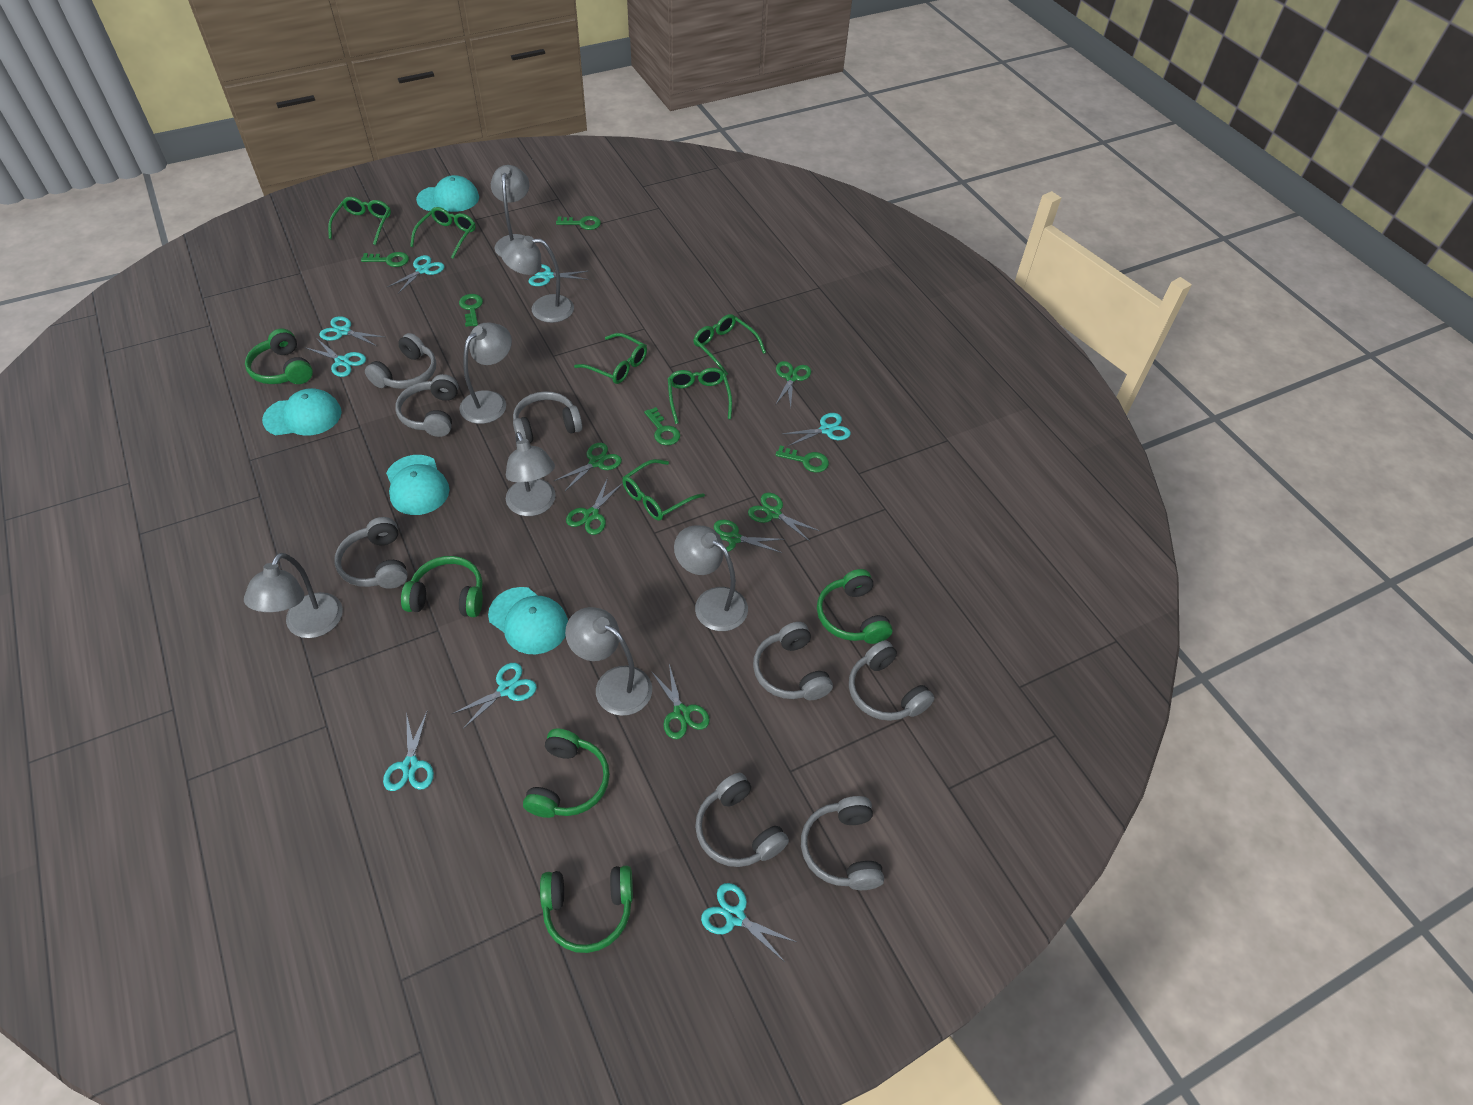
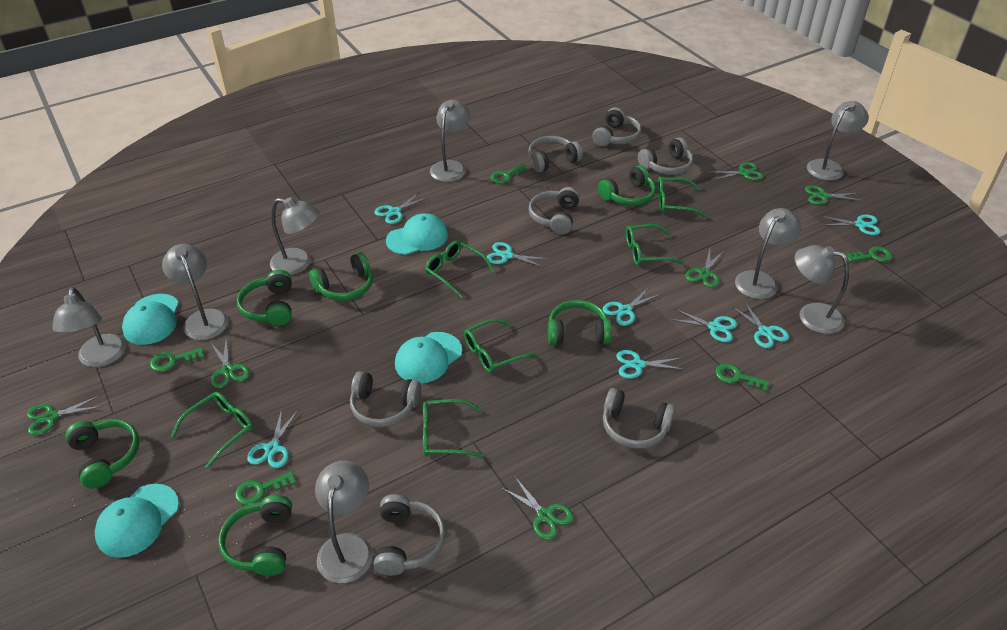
green headphones: [245,329,313,384] [401,556,483,617] [523,729,610,818] [540,866,633,953] [817,569,892,644] = 5 -> [65,419,140,488] [219,495,292,576] [237,270,292,326] [309,252,373,301] [548,300,612,345] [598,165,656,206] = 6
grey headphones: [335,517,408,589] [365,333,436,389] [395,374,458,437] [513,391,582,443] [695,773,789,867] [753,622,833,700] [801,796,884,890] [849,640,934,721] = 8 -> [350,371,421,427] [373,494,446,576] [528,136,583,172] [528,187,580,235] [592,107,642,147] [603,388,675,449] [638,137,693,175] = 7
grey lamp: [244,553,343,638] [459,322,512,424] [491,165,529,257] [501,236,574,323] [506,432,556,516] [565,607,652,716] [674,526,748,631] = 7 -> [52,287,126,367] [162,244,229,340] [270,197,319,275] [315,461,373,583] [430,100,470,182] [735,208,801,299] [795,245,849,334] [807,101,869,181] = 8

